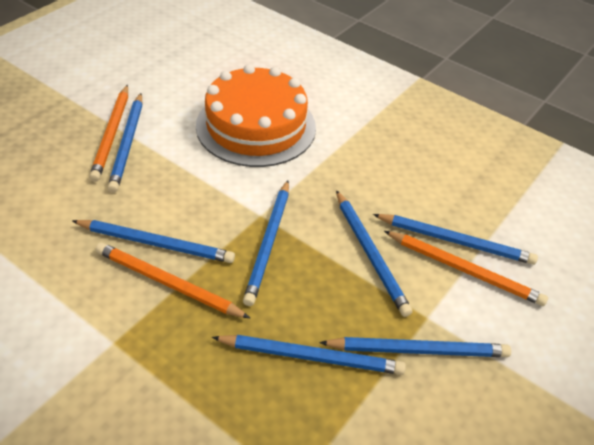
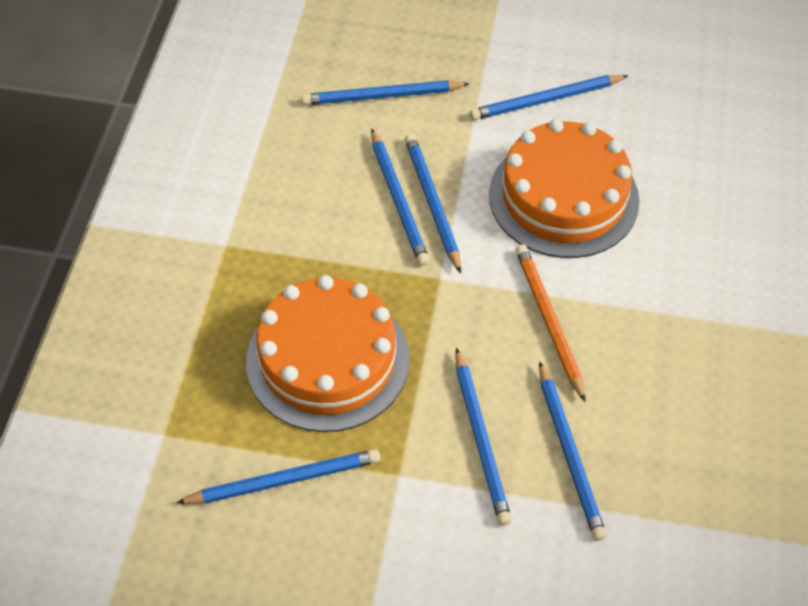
orange cake: [196,64,316,167] = 1 -> [246,275,410,432] [489,119,640,258] = 2
orange pencil: [89,85,128,182] [96,243,250,318] [384,231,548,306] = 3 -> [515,244,586,402] = 1

